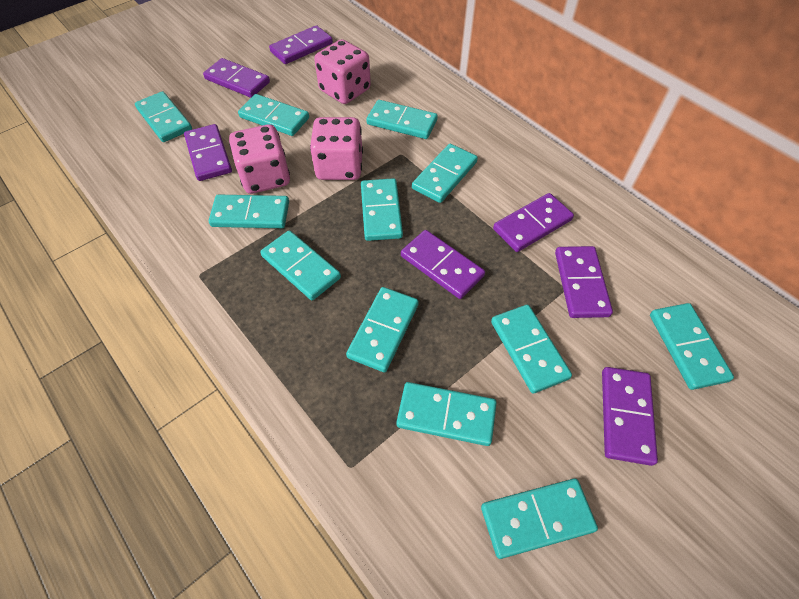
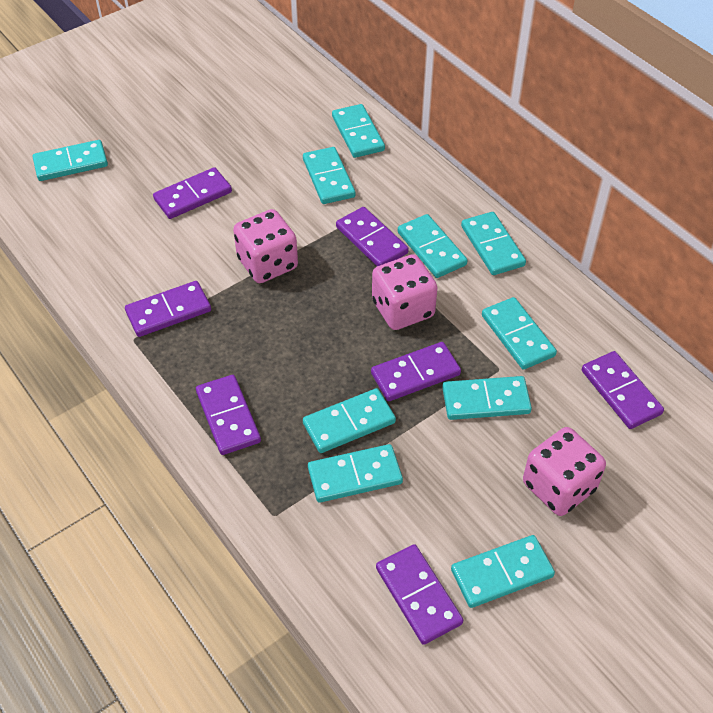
turquoise domino: [135,91,192,142] [209,195,289,228] [238,94,309,136] [260,230,341,300] [346,287,419,372] [361,178,403,241] [366,100,438,139] [396,382,497,446] [412,144,478,203] [481,479,598,559] [491,305,572,394] [650,303,734,390] = 12 -> [32,140,108,181] [303,147,355,204] [303,388,396,453] [308,444,403,503] [332,104,385,158] [398,214,468,278] [442,376,532,420] [451,535,555,608] [461,212,526,275] [482,297,557,370] = 10

